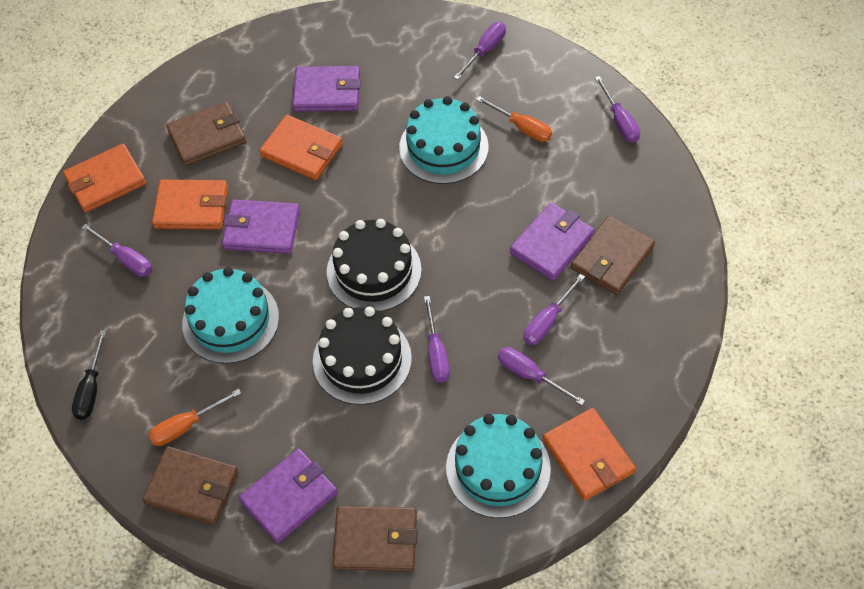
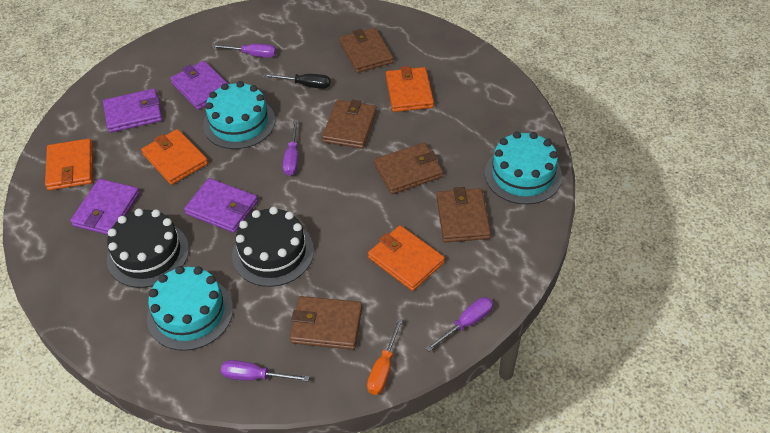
brown wallet: [142,446,238,525] [166,102,246,166] [332,506,418,572] [571,216,655,295] = 4 -> [290,296,362,350] [322,99,377,149] [340,28,393,73] [374,143,443,194] [436,187,491,242] = 5
orange screwdriver: [148,389,241,446] [476,96,552,142] = 2 -> [367,318,403,395] = 1
purple screwdriver: [81,224,152,276] [424,296,450,382] [454,22,506,80] [498,347,585,405] [523,274,585,345] [595,76,640,143] = 6 -> [211,44,276,58] [221,360,309,381] [283,120,298,176] [426,297,493,351] = 4

